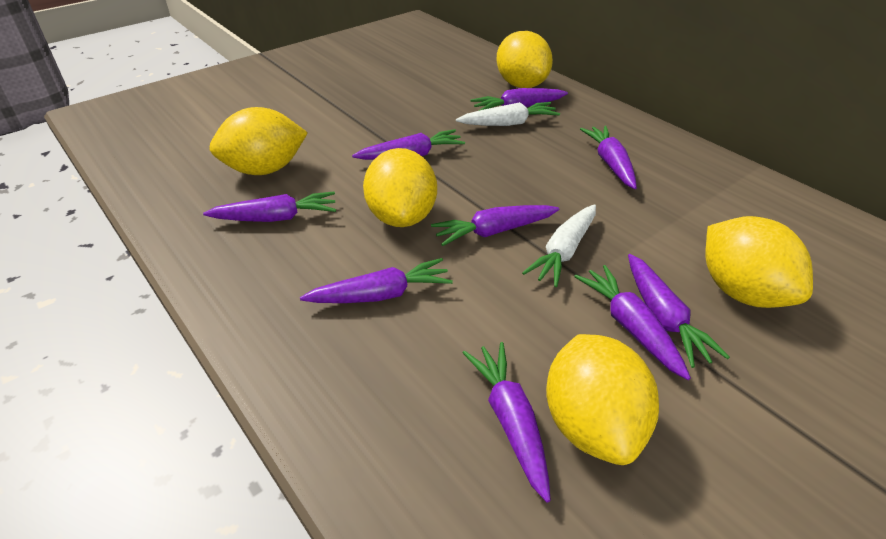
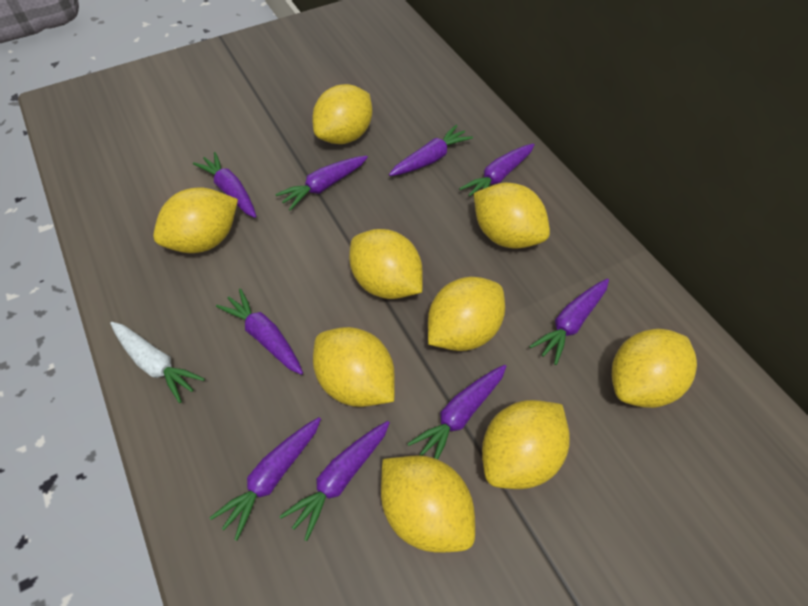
white carrot: [456,102,560,126] [522,204,596,287] = 2 -> [110,322,205,403] = 1
yellow lemon: [210,107,308,175] [363,148,437,227] [496,31,553,88] [546,334,659,465] [705,216,813,308] = 5 -> [153,188,238,253] [312,84,372,144] [313,327,395,407] [349,229,423,299] [381,455,475,552] [428,277,505,351] [474,183,550,249] [482,400,570,489] [612,329,697,408] = 9

